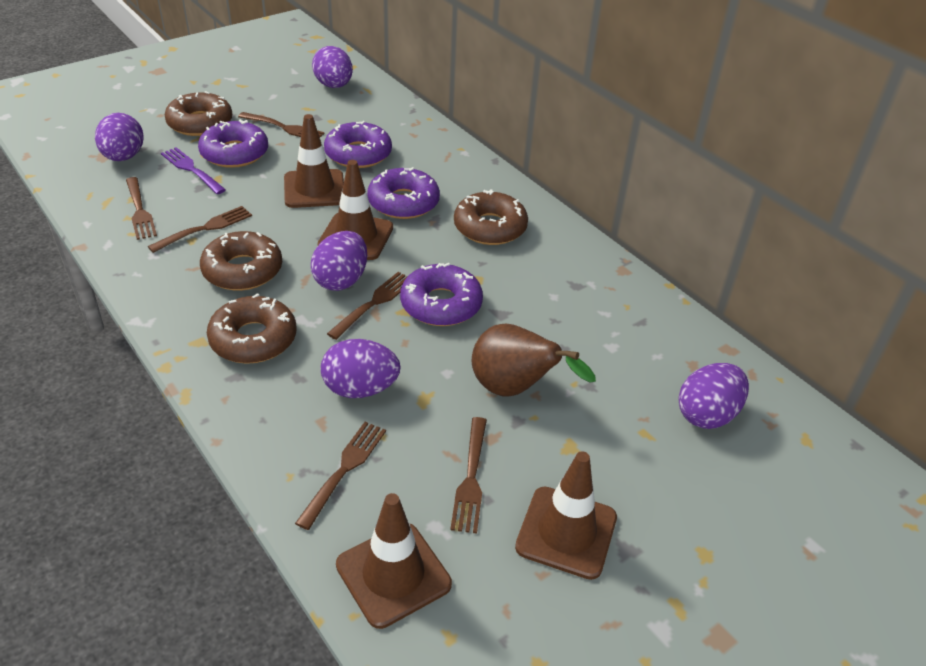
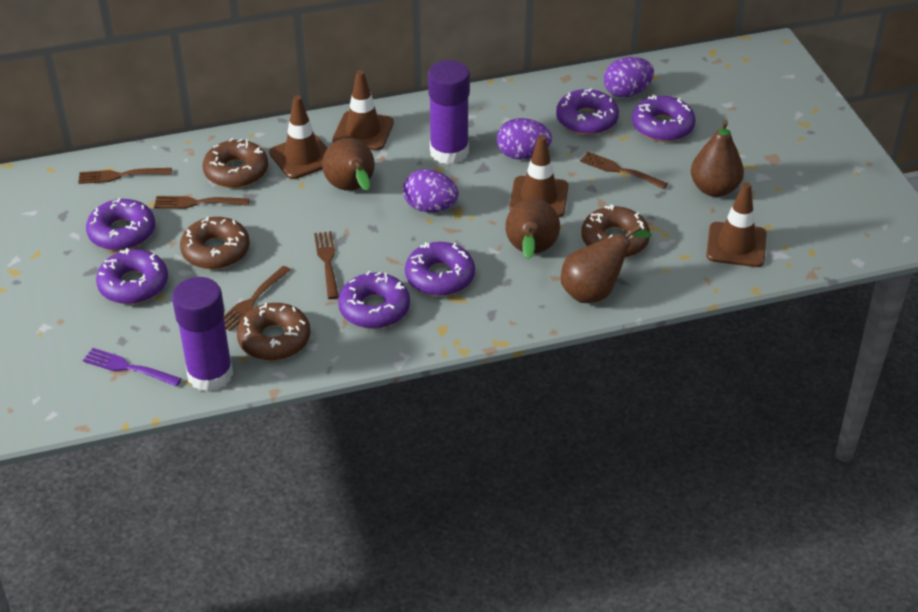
brown fork: [126,177,157,240] [148,206,252,253] [238,112,325,137] [295,422,386,530] [327,272,408,340] [450,417,487,534] = 6 -> [78,168,172,184] [154,196,249,209] [224,266,291,331] [314,231,339,299] [580,152,668,189] = 5
brown pear: [472,324,596,396] = 1 -> [322,138,375,191] [505,199,560,259] [561,225,652,303] [691,120,744,197] = 4
purple donut: [198,119,268,168] [324,121,392,168] [367,167,440,219] [400,263,483,326] = 4 -> [86,198,155,251] [96,248,168,304] [338,271,410,329] [405,242,475,296] [556,88,619,135] [632,95,696,142] = 6
purple egg: [95,113,144,161] [311,231,367,291] [312,46,353,88] [321,339,401,398] [678,363,749,429] = 5 -> [403,169,459,212] [497,118,552,160] [604,57,654,98] = 3
purple glue stick: none = 0 -> [172,277,233,392] [428,60,470,165] = 2

